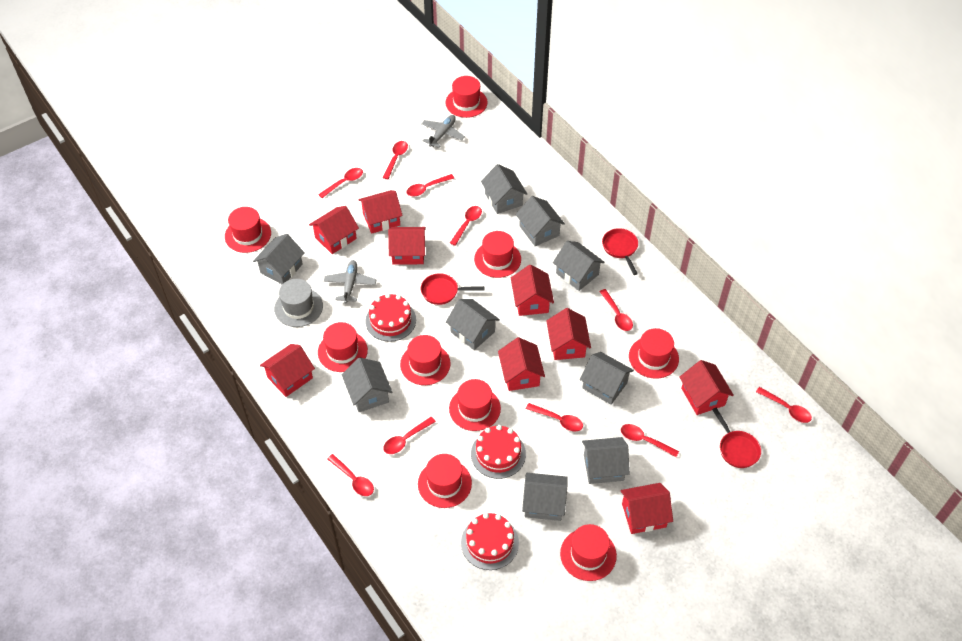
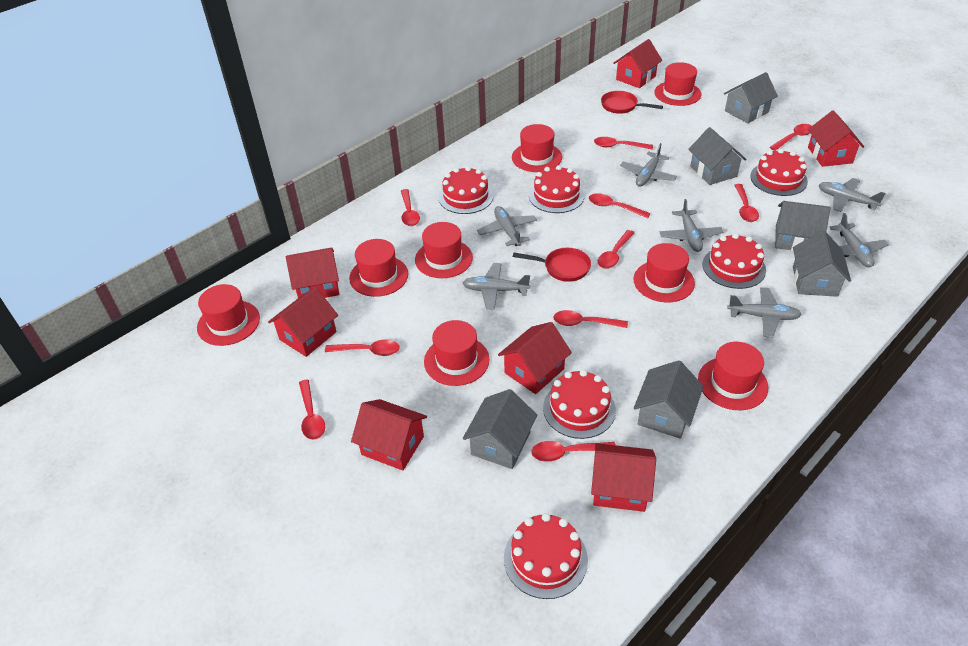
grey hat: [274,279,323,327] = 1 -> none = 0
grey house: [253,234,305,284] [342,358,392,412] [446,299,500,350] [481,164,527,214] [516,196,565,246] [522,473,568,521] [553,241,605,291] [580,352,634,405] [582,437,630,484] = 9 -> [463,389,537,469] [634,360,704,439] [688,127,747,185] [724,72,778,123] [775,201,830,251] [793,231,851,297] = 6
grey plane: [324,260,376,303] [421,115,465,148] = 2 -> [463,263,530,310] [477,206,537,246] [620,143,677,187] [659,199,723,252] [727,287,802,338] [819,178,886,212] [829,213,889,267] = 7
red cake: [365,293,416,342] [461,513,519,570] [471,425,526,479] = 3 -> [439,166,494,214] [504,513,588,599] [529,165,584,213] [543,370,616,439] [703,233,766,289] [750,149,808,196] = 6
red hat: [225,207,271,253] [318,322,368,372] [400,335,451,385] [418,454,472,508] [445,76,488,118] [449,379,501,431] [474,231,521,278] [560,524,617,581] [629,328,679,379] = 9 -> [197,284,260,346] [349,239,408,297] [415,222,473,278] [424,320,490,386] [512,124,562,172] [633,243,695,302] [654,62,701,106] [698,342,768,410] = 8
red house: [260,344,315,397] [309,206,359,254] [358,190,403,234] [388,227,426,265] [498,337,545,391] [511,265,554,316] [546,308,591,360] [620,483,673,534] [679,360,734,415] = 9 -> [268,287,338,357] [286,247,339,298] [351,399,427,471] [498,322,572,394] [591,443,656,512] [613,39,662,88] [808,110,864,167] = 7
red pan: [421,273,485,305] [602,228,638,275] [712,408,761,468] = 3 -> [513,248,591,282] [601,91,663,114] = 2

